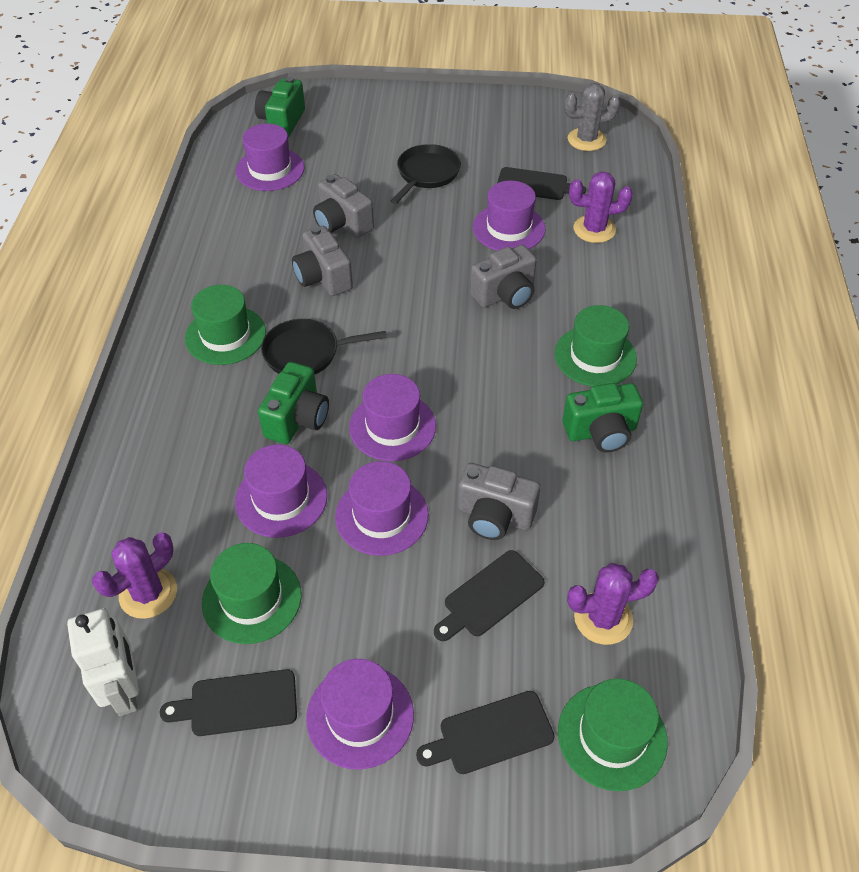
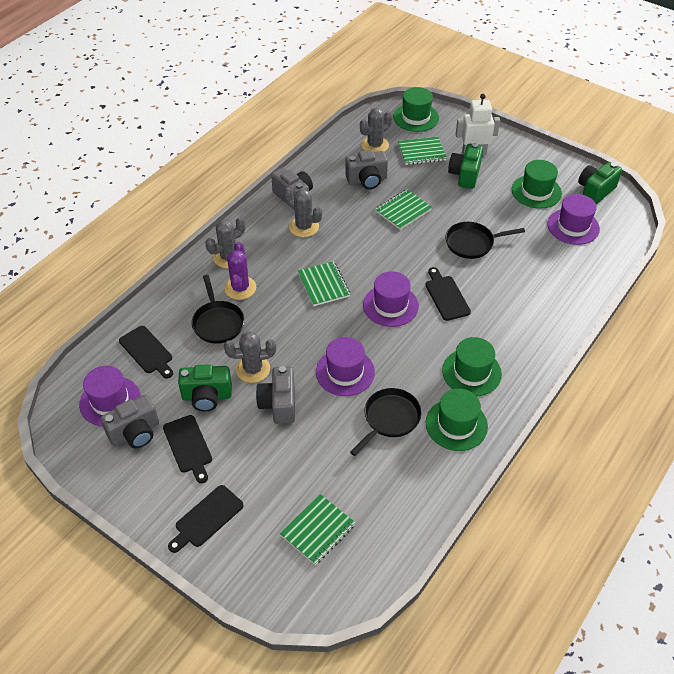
black pan: [261,319,387,375] [391,144,461,204] = 2 -> [192,275,245,344] [350,388,422,456] [445,222,525,259] = 3
green notebook: none = 0 -> [280,494,356,565] [298,261,350,306] [375,189,432,230] [398,137,447,165] = 4
grey cactus: [564,83,620,151] = 1 -> [205,217,245,268] [224,331,276,383] [284,187,322,237] [360,108,393,152] = 4
purple cactus: [92,533,177,619] [567,563,659,645] [569,171,633,243] = 3 -> [224,242,256,300] = 1
purple hat: [235,444,327,538] [236,124,305,191] [306,659,414,770] [335,461,429,556] [349,374,436,461] [473,181,546,251] = 6 -> [79,366,141,427] [316,337,375,396] [363,271,419,327] [547,194,600,245] = 4

